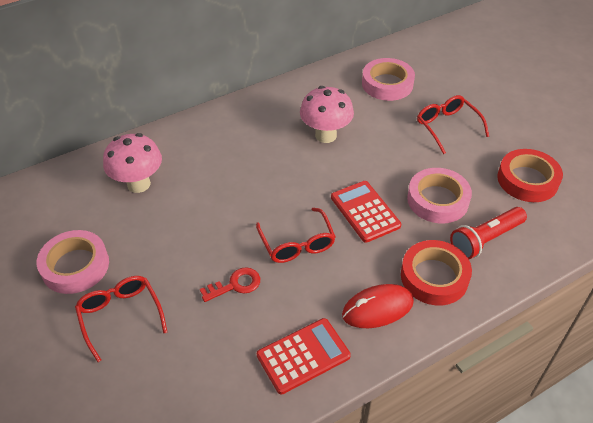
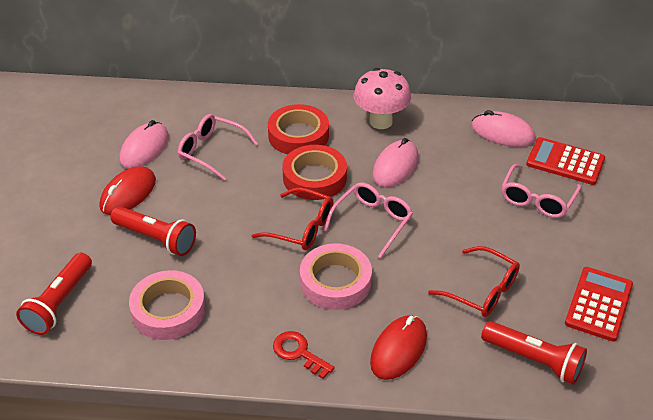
pink glasses: none = 0 -> [178,114,258,180] [324,182,413,258] [501,164,581,218] = 3
pink mouse: none = 0 -> [120,120,169,168] [373,138,418,187] [471,110,536,147] = 3
pink mushroom: [103,133,162,193] [300,86,354,143] = 2 -> [354,68,411,129] = 1
pink tape: [37,230,109,294] [362,58,415,101] [407,168,472,223] = 3 -> [129,270,206,340] [300,243,372,310] = 2
red flashlight: [450,207,527,259] = 1 -> [16,253,92,335] [110,206,196,256] [481,321,587,385] = 3
red glasses: [75,276,167,362] [256,208,336,263] [417,95,489,154] = 3 -> [251,188,333,250] [428,246,520,317] = 2
red mouse: [342,284,414,328] = 1 -> [100,167,156,215] [370,315,427,380] = 2

